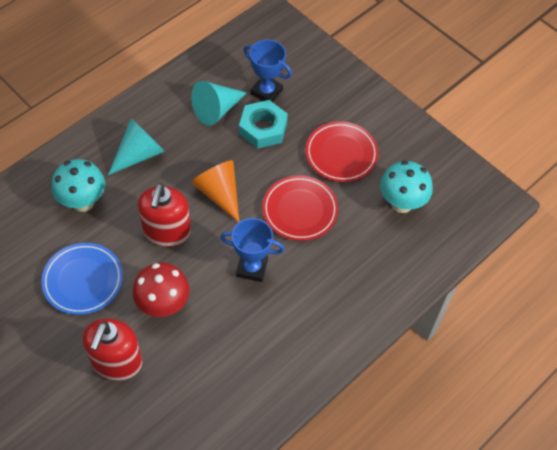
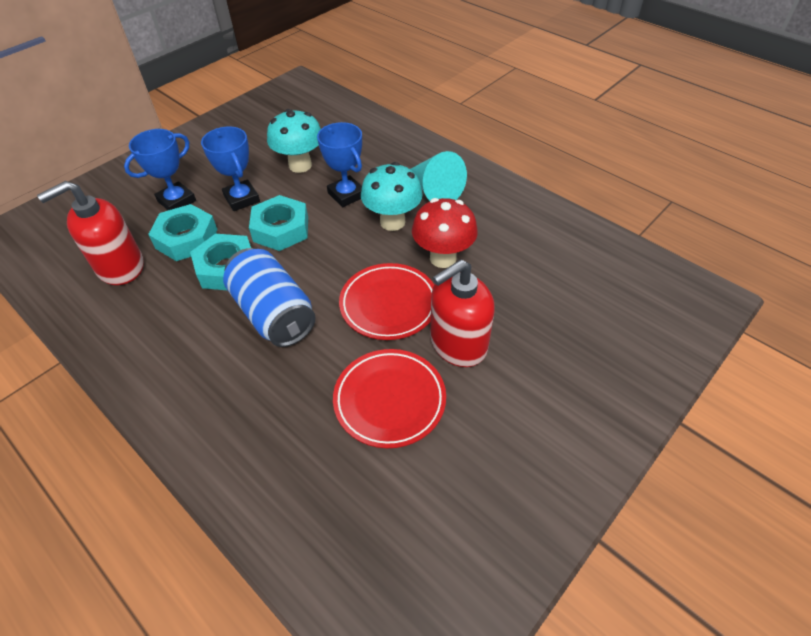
blue can: none = 0 -> [223,248,316,347] = 1
blue plate: [41,243,123,315] = 1 -> none = 0
blue trophy: [220,218,285,282] [244,40,292,102] = 2 -> [124,129,196,210] [201,127,260,211] [317,122,362,207] = 3
orange cone: [191,160,239,223] = 1 -> none = 0
turquoise cone: [108,119,165,175] [191,81,246,126] = 2 -> [411,151,467,201] = 1
turquoise nut: [239,100,288,149] = 1 -> [148,204,217,261] [190,234,251,290] [249,195,308,251] = 3

